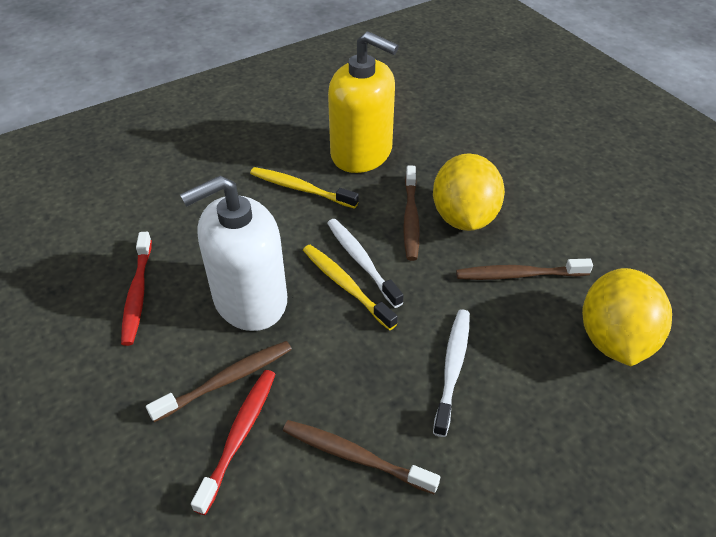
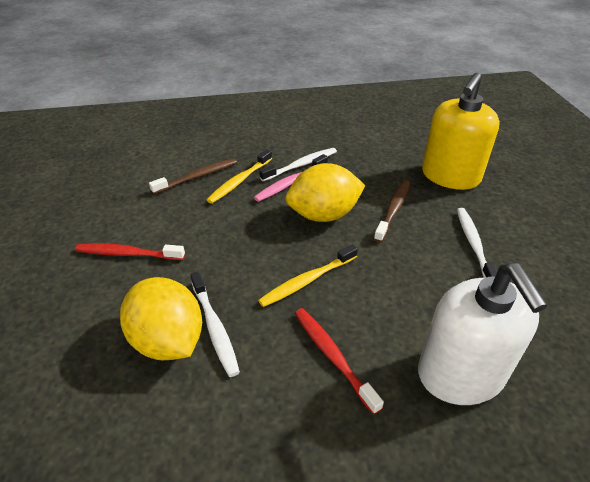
brown toothbrush: [146,341,292,422] [283,420,440,494] [403,166,420,261] [456,258,593,280] = 4 -> [149,158,237,194] [374,180,411,242] = 2
pink toothbrush: none = 0 -> [254,154,328,202] = 1
white toothbrush: [327,219,404,308] [433,309,470,437] = 2 -> [190,271,240,377] [259,148,337,181] [457,208,497,278] = 3

